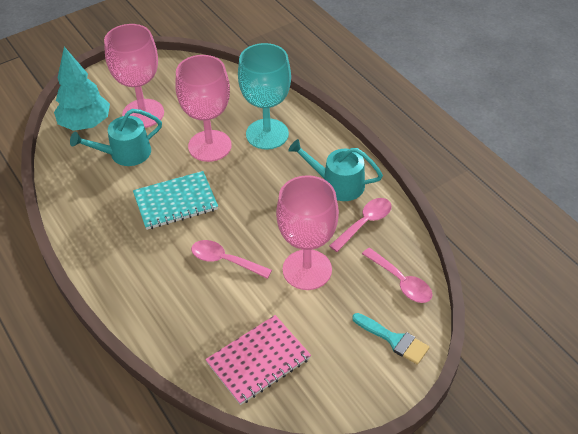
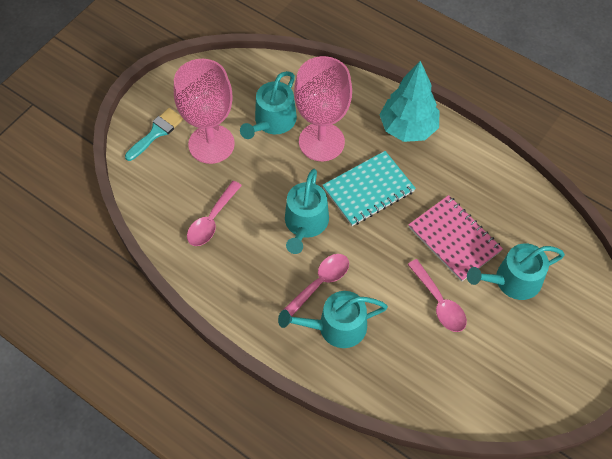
pink goblet: [104,24,164,128] [175,55,232,162] [276,175,339,290] = 3 -> [174,59,235,164] [294,56,352,161] = 2
turquoise goblet: [238,43,291,150] = 1 -> none = 0
turquoise watering can: [70,109,162,166] [288,139,383,201] = 2 -> [240,71,297,139] [278,291,388,348] [285,169,329,254] [467,243,565,300] = 4

